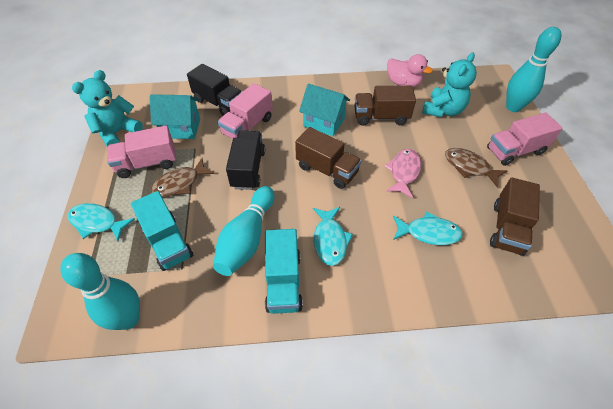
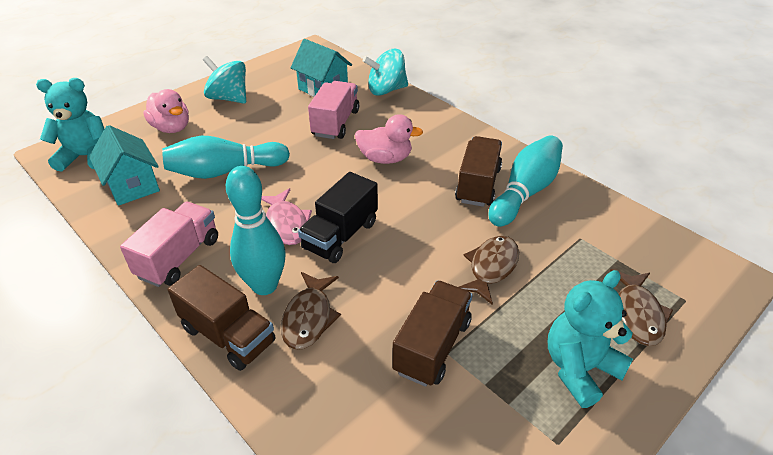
black truck: [187,64,242,116] [226,130,265,190] = 2 -> [298,172,378,263] = 1
brown fish: [151,158,215,197] [445,148,508,188] = 2 -> [281,272,341,350] [459,236,519,305] [610,269,673,346] = 3
pink duck: [387,54,433,87] = 1 -> [143,89,189,133] [355,114,423,164] = 2
pink truck: [107,126,176,178] [218,83,273,139] [487,113,562,166] = 3 -> [120,202,218,287] [308,81,359,139] = 2
turquoise fish: [68,203,135,241] [313,207,353,266] [393,211,463,245] = 3 -> none = 0
turquoise spinning top: none = 0 -> [203,56,246,104] [363,49,408,96] = 2
turquoise truck: [131,191,193,271] [265,229,303,314] = 2 -> none = 0

